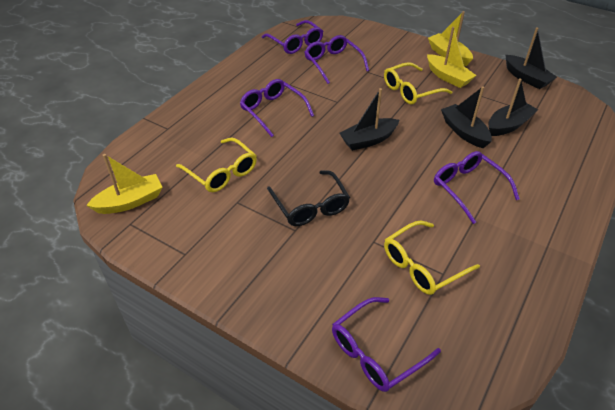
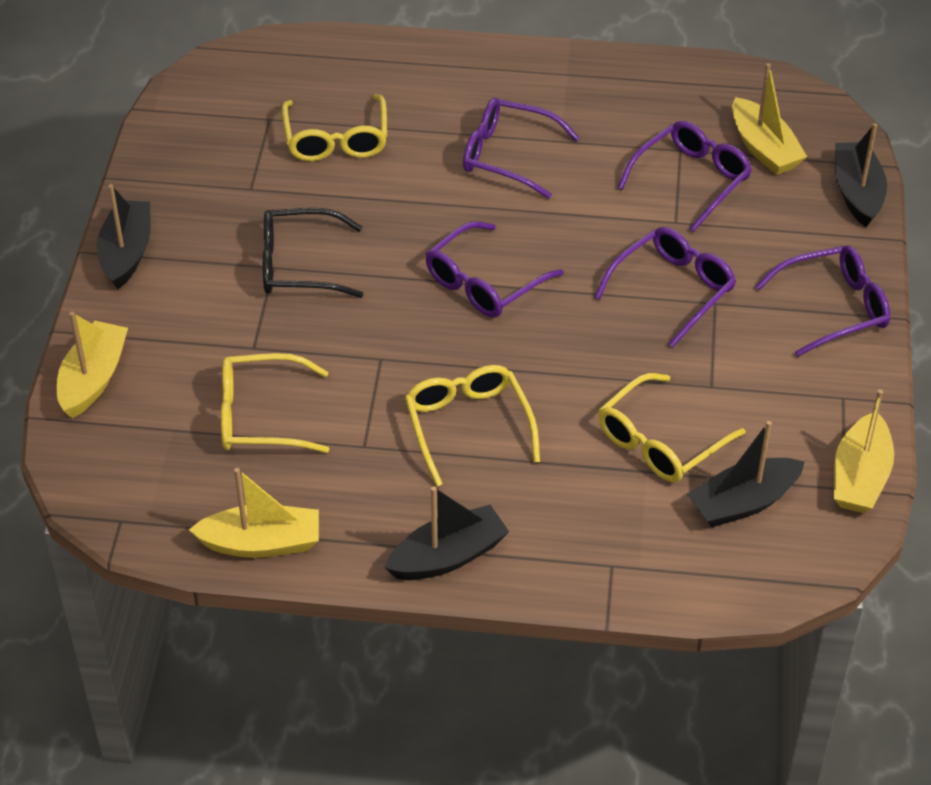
yellow boat: [86,154,163,214] [427,27,477,88] [428,11,473,66] = 3 -> [57,312,128,418] [189,468,319,558] [732,63,807,175] [834,389,894,513] = 4
yellow glasses: [176,137,257,192] [384,62,452,105] [384,221,480,295] = 3 -> [221,353,329,453] [282,94,387,161] [405,365,540,487] [598,373,745,482] = 4

